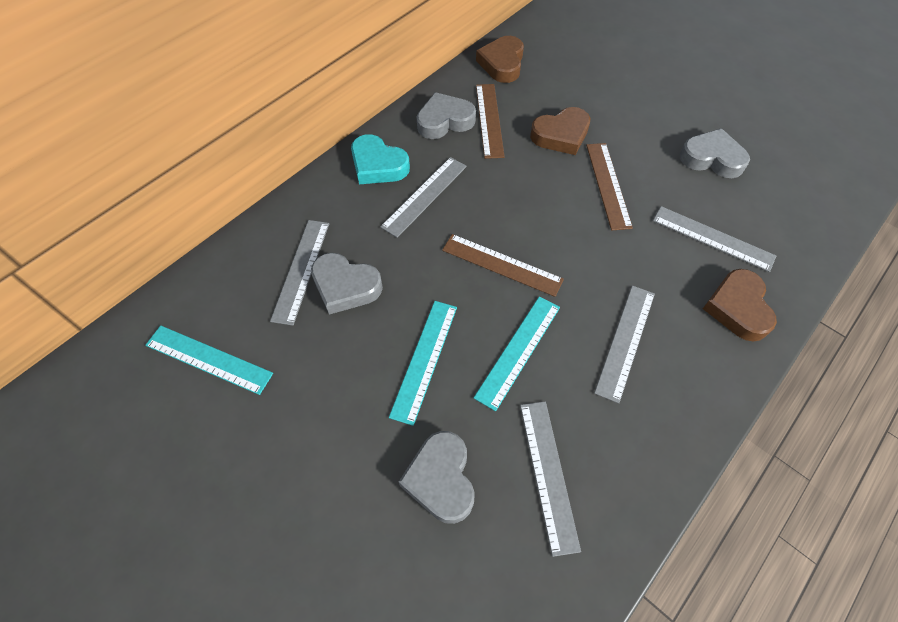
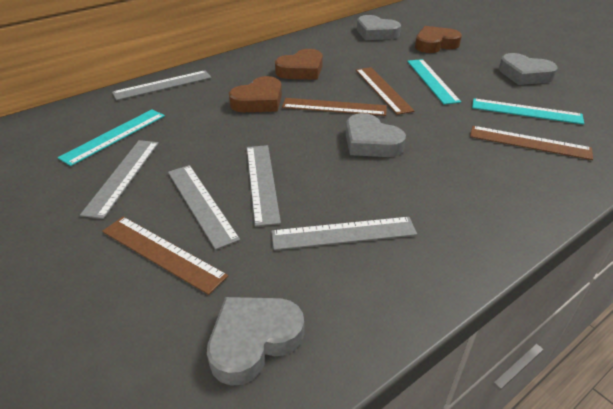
brown ruler: [442,234,564,297] [476,84,505,159] [586,143,633,230] = 3 -> [102,217,228,295] [282,98,387,116] [356,67,414,115] [470,126,593,160] = 4
turquoise heart: [351,134,410,184] = 1 -> none = 0

